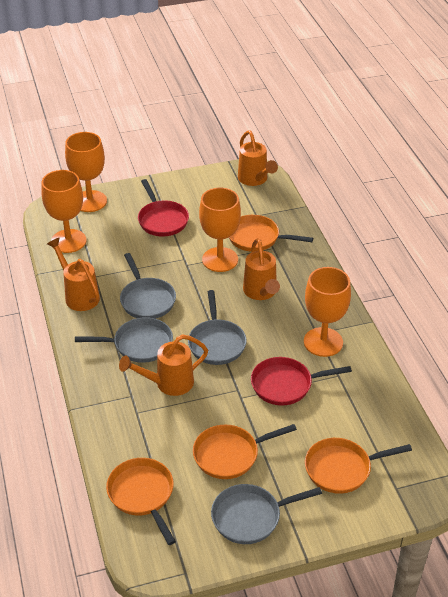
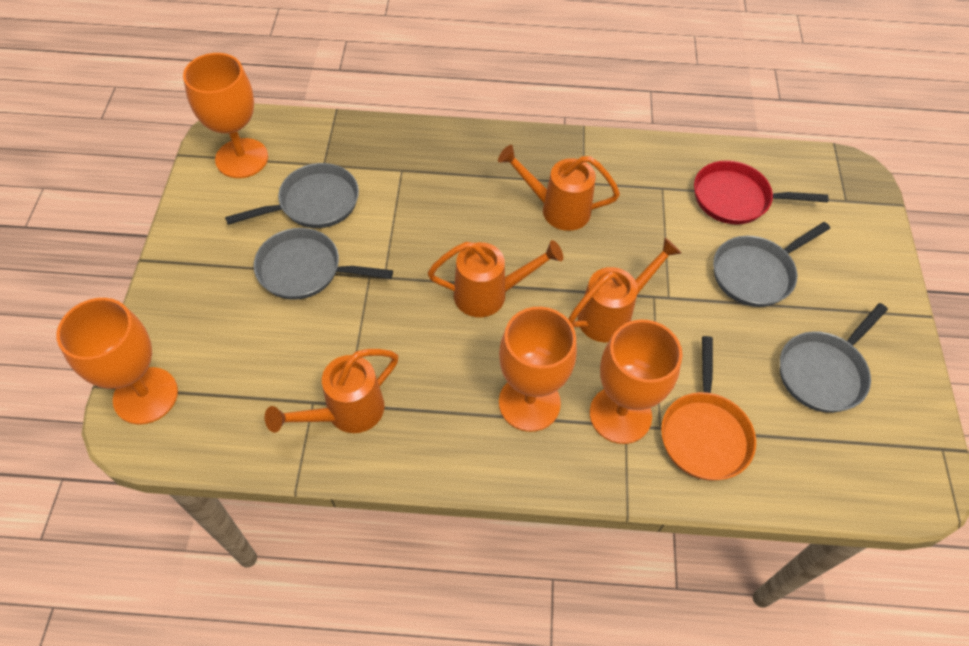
orange pan: [106,458,176,545] [193,424,297,479] [229,215,313,252] [305,438,412,494] = 4 -> [661,336,756,481] = 1
red pan: [138,179,189,237] [251,357,352,406] = 2 -> [694,160,829,225] = 1

